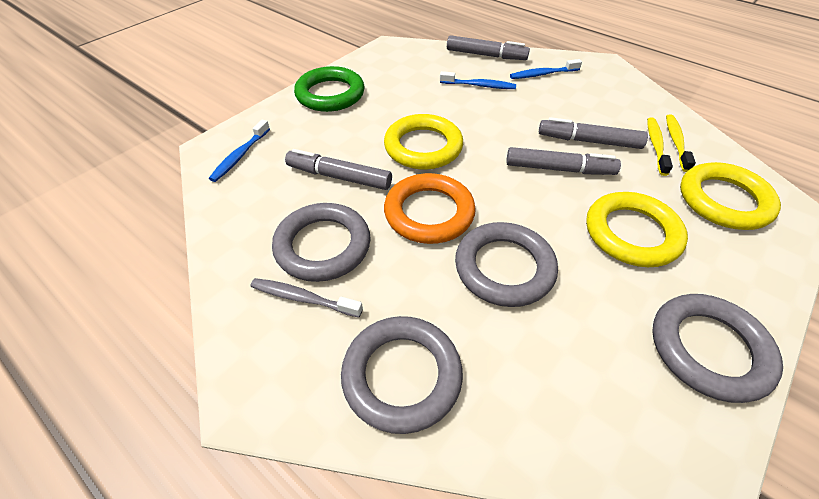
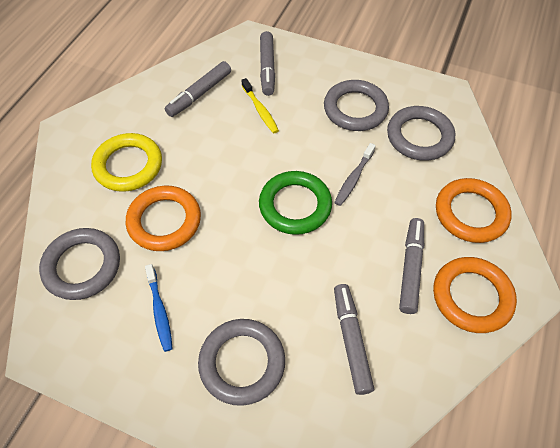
blue toothbrush: [209,119,270,182] [440,71,516,89] [510,59,582,79] = 3 -> [145,264,173,352] = 1
orange ring: [384,173,476,244] = 1 -> [126,185,201,251] [433,257,517,333] [436,178,512,243] = 3
yellow ring: [384,114,463,170] [586,192,688,267] [680,162,781,230] = 3 -> [91,133,162,192] = 1
yellow toothbrush: [647,117,673,176] [666,114,696,172] = 2 -> [241,78,279,133] = 1

